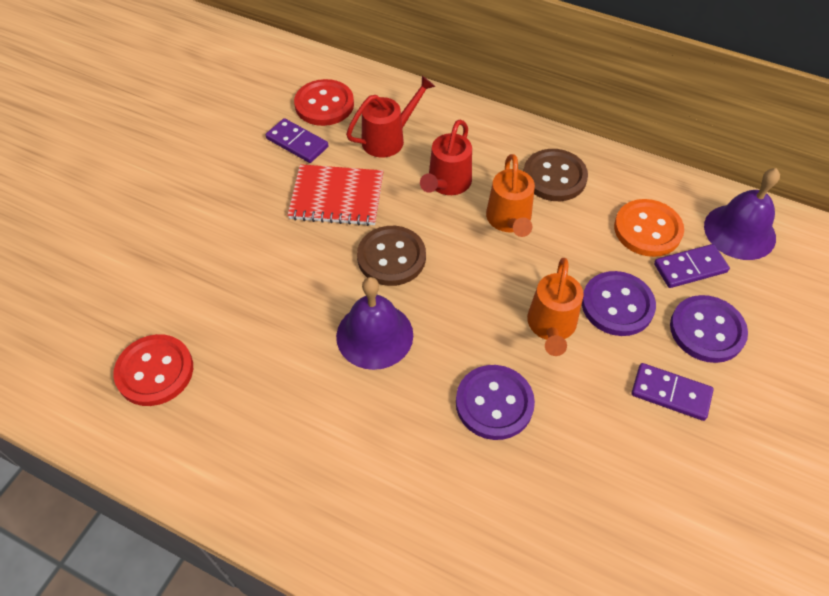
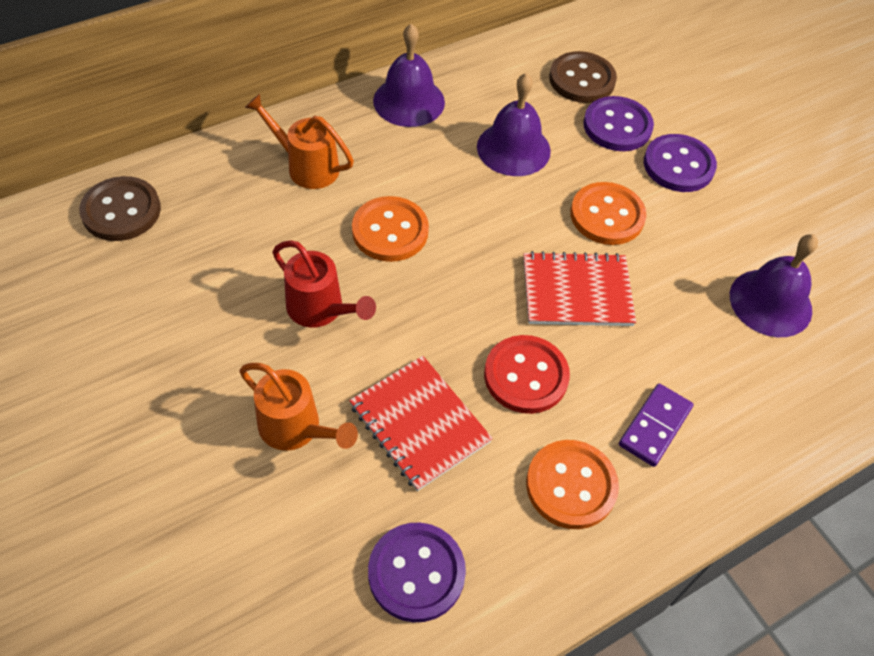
orange button: [614,199,684,257] = 1 -> [352,196,429,262] [526,440,619,529] [571,182,646,245] = 3
purple bell: [336,277,413,370] [704,168,780,260] = 2 -> [373,24,445,127] [477,73,551,176] [730,234,818,337] = 3
purple domino: [266,118,328,163] [631,363,714,421] [654,244,730,288] = 3 -> [619,384,694,467] = 1
red button: [113,334,193,406] [294,79,354,126] = 2 -> [484,335,570,414] = 1
red notebook: [288,164,384,226] = 1 -> [349,356,493,491] [523,251,636,326] = 2
red watering can: [346,76,435,158] [420,119,472,195] = 2 -> [272,240,376,328] = 1

